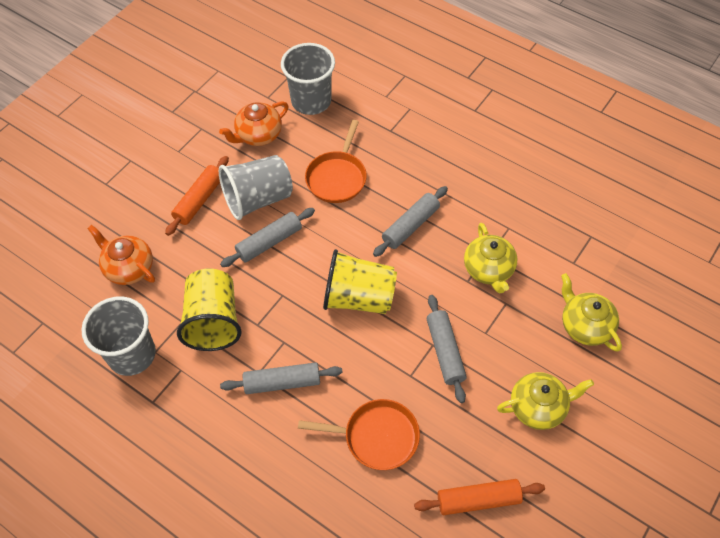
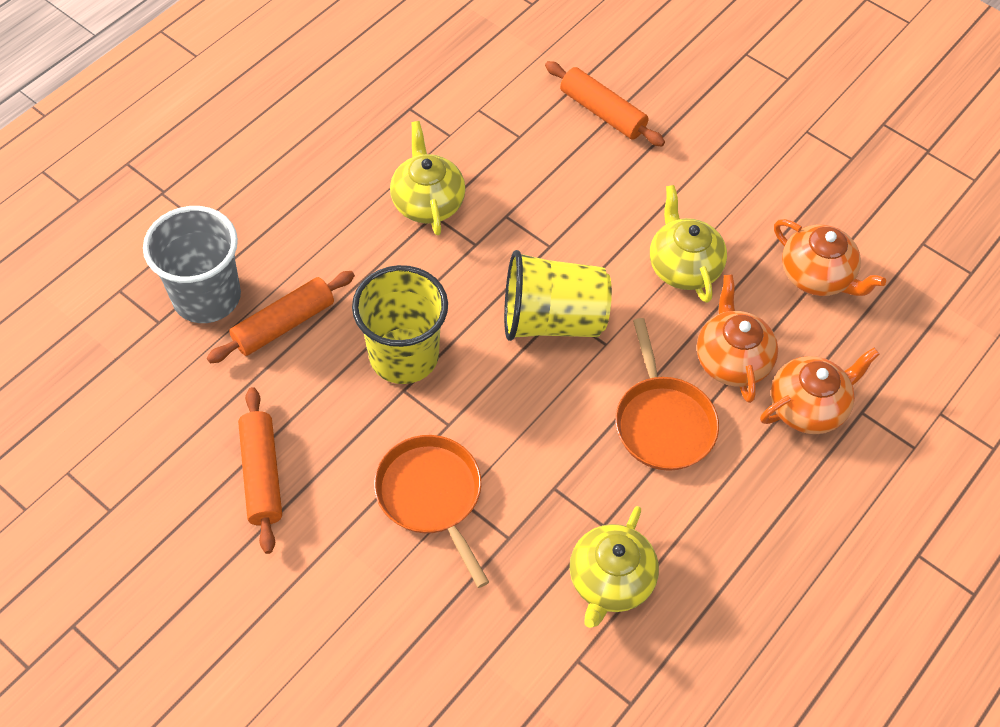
grey cup: [81,296,156,376] [219,155,293,220] [281,43,335,115] = 3 -> [143,206,241,323] = 1
grey rolling pin: [220,208,315,267] [220,362,343,394] [373,186,448,257] [427,295,467,403] = 4 -> none = 0
orange rolling pin: [165,156,229,236] [414,479,545,515] = 2 -> [207,271,355,363] [238,387,282,554] [545,61,665,147] = 3
orange teapot: [87,225,155,285] [219,101,288,146] = 2 -> [697,275,778,403] [760,348,879,434] [774,219,886,296] = 3

